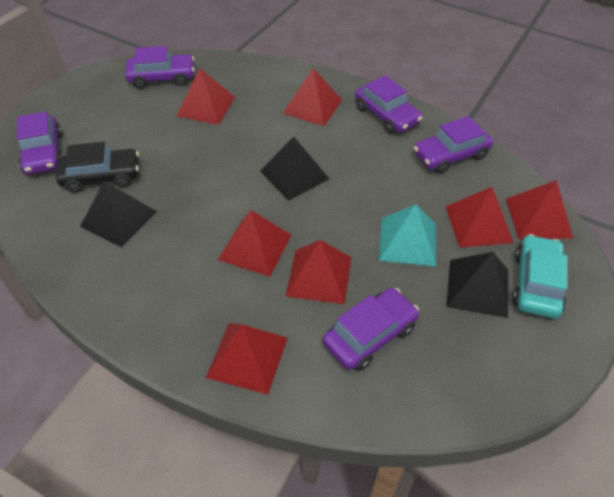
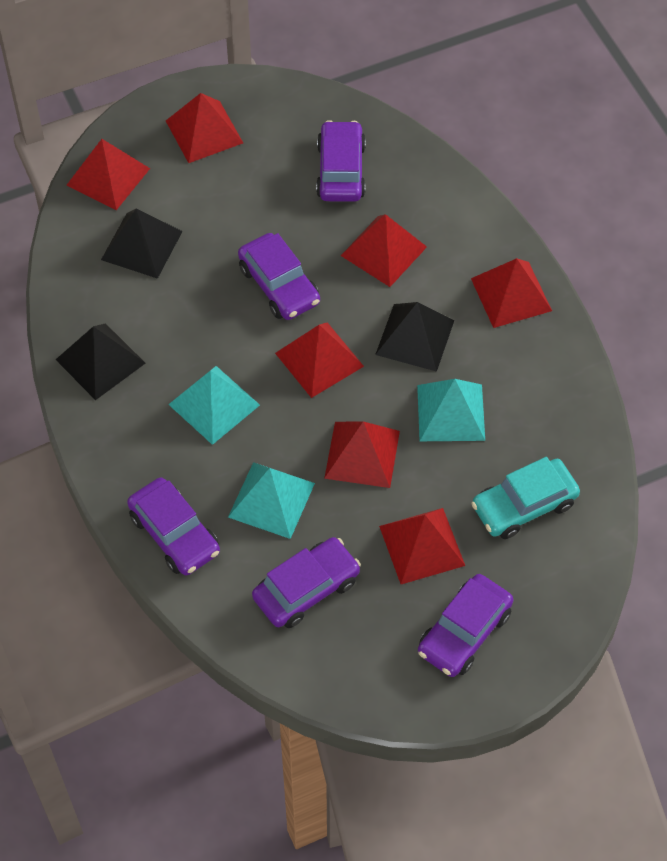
black car: [56,142,139,193] = 1 -> none = 0
turquoise pyramid: [379,204,436,266] = 1 -> [168,366,260,445] [228,462,315,539] [417,379,485,441] = 3

